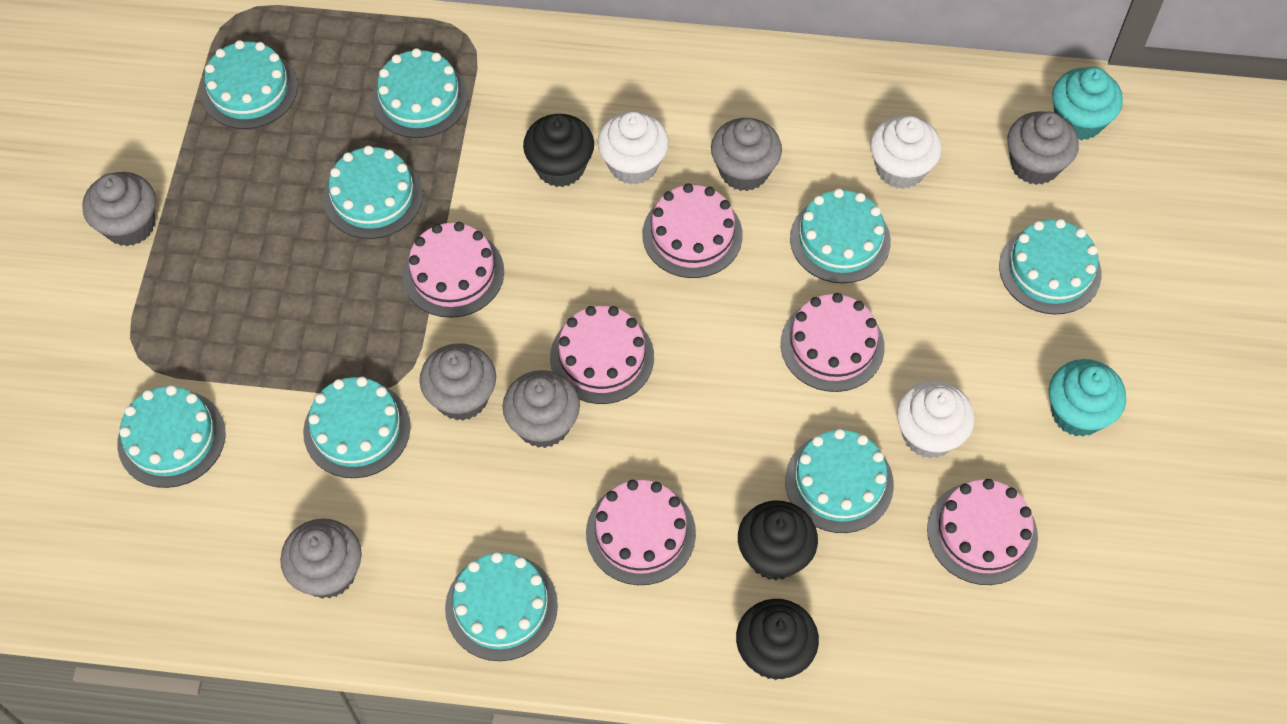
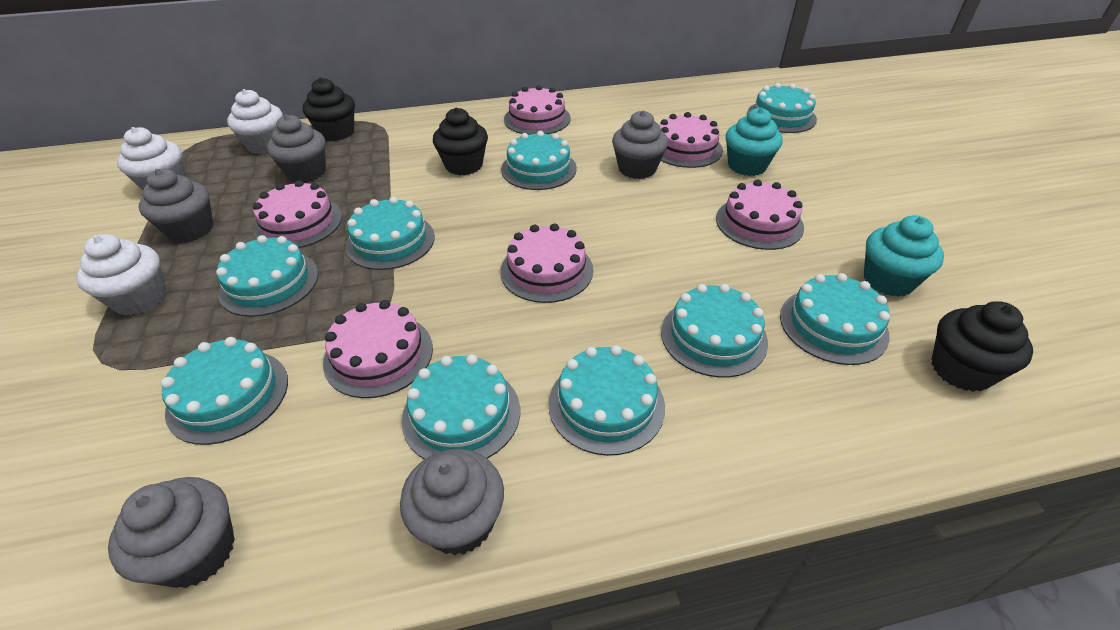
grey cupcake: [82,172,156,246] [280,518,362,599] [419,343,496,421] [503,370,580,448] [711,118,782,191] [1007,111,1079,185] = 6 -> [108,477,235,588] [139,169,214,243] [267,115,326,183] [400,449,504,556] [612,110,668,179] = 5

